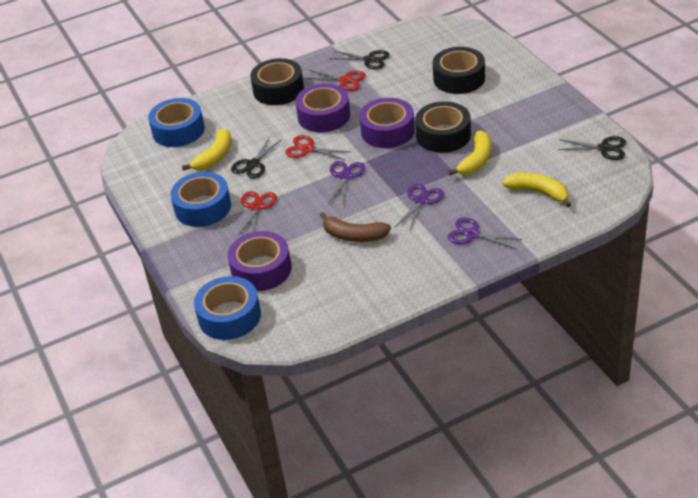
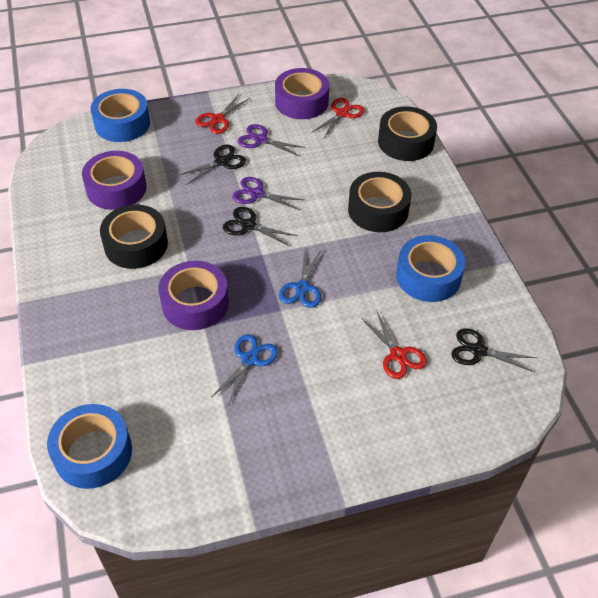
blue scissors: none = 0 -> [212,334,278,406] [279,249,322,308] = 2
brown banana: [320,212,391,242] = 1 -> none = 0
purple scissors: [328,161,365,206] [395,184,444,232] [448,218,522,250] = 3 -> [232,177,304,210] [238,124,306,156] = 2
yellow banana: [182,128,231,171] [448,131,491,175] [502,173,571,207] = 3 -> none = 0

